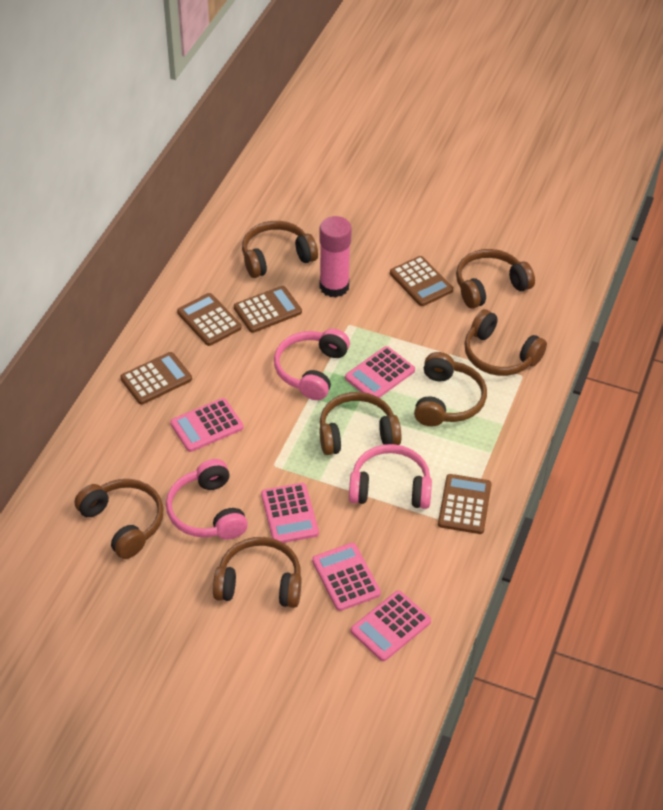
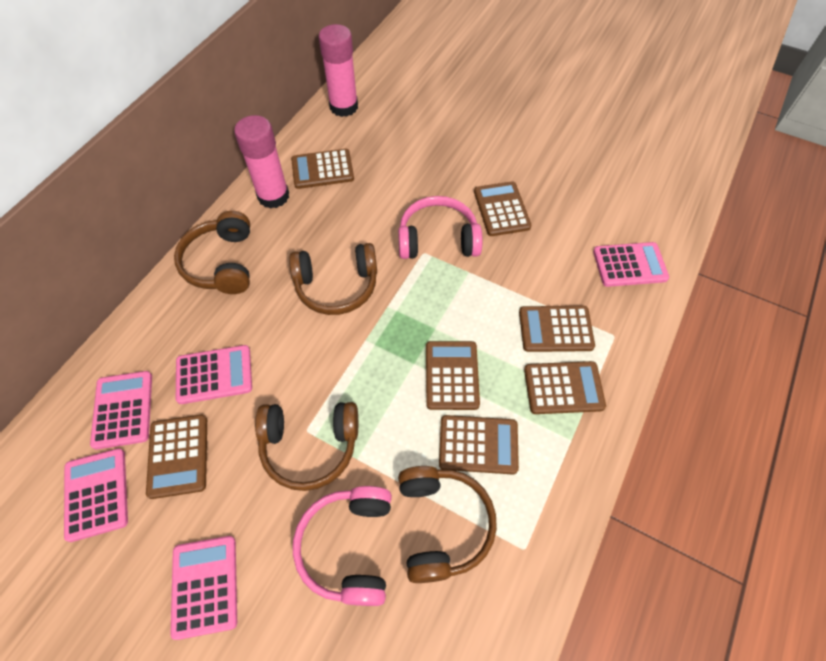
brown calculator: [120,352,192,405] [177,293,242,346] [234,286,302,333] [390,256,453,306] [438,474,492,534] = 5 -> [146,415,207,499] [291,149,354,189] [426,341,480,410] [439,415,519,474] [474,181,532,236] [519,306,595,352] [524,361,606,414] = 7
brown headphones: [74,479,163,559] [213,537,302,608] [242,221,318,278] [319,392,402,455] [414,352,487,426] [456,249,535,309] [464,309,547,376] = 7 -> [174,211,250,294] [255,402,358,491] [289,243,377,315] [398,466,497,583] = 4
pink glue stick: [319,216,352,298] = 1 -> [234,115,289,209] [319,24,358,117] = 2
pink headphones: [166,459,248,540] [274,329,350,400] [349,444,432,509] = 3 -> [293,486,392,606] [398,196,483,259] = 2

